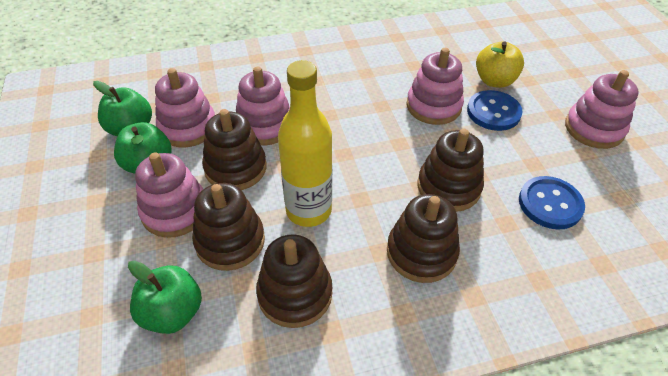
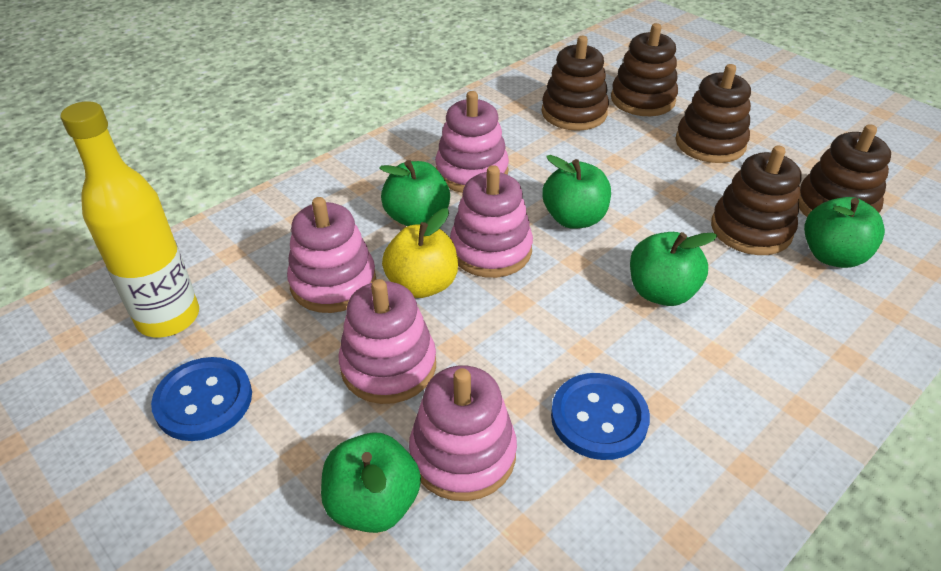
green apple: [93,81,152,136] [114,122,172,174] [128,260,202,334] = 3 -> [321,432,421,533] [379,160,450,226] [542,155,611,229] [630,232,717,306] [804,197,885,268] = 5

